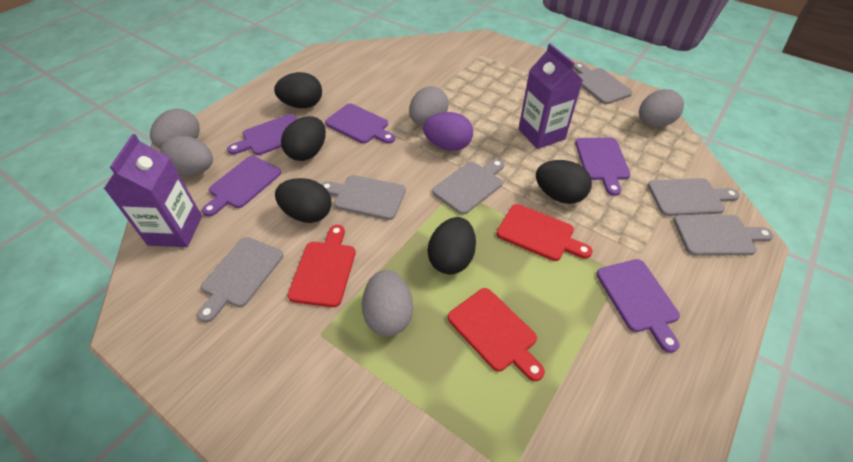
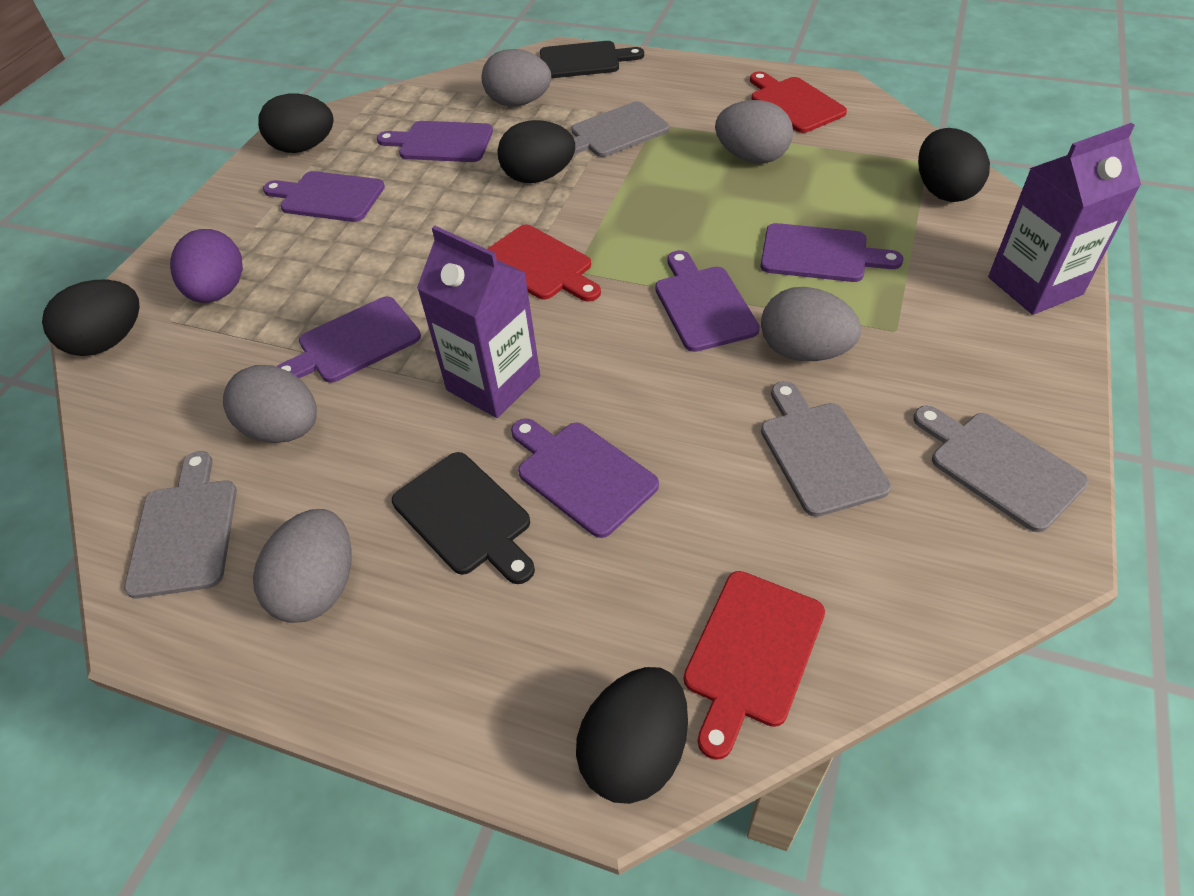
black cutting board: none = 0 -> [392,452,535,584] [540,41,644,78] = 2
grey cutting board: [197,237,283,322] [321,175,406,220] [432,159,504,215] [573,63,632,104] [648,178,740,216] [673,215,774,256] = 6 -> [124,451,237,599] [572,102,669,157] [761,381,891,517] [913,406,1089,532] = 4
purple cutting board: [202,156,281,216] [227,114,297,155] [325,103,395,144] [575,138,631,196] [596,259,680,353] = 5 -> [263,171,385,222] [276,296,421,383] [377,121,493,162] [511,419,659,538] [655,250,760,352] [761,223,904,282] = 6

